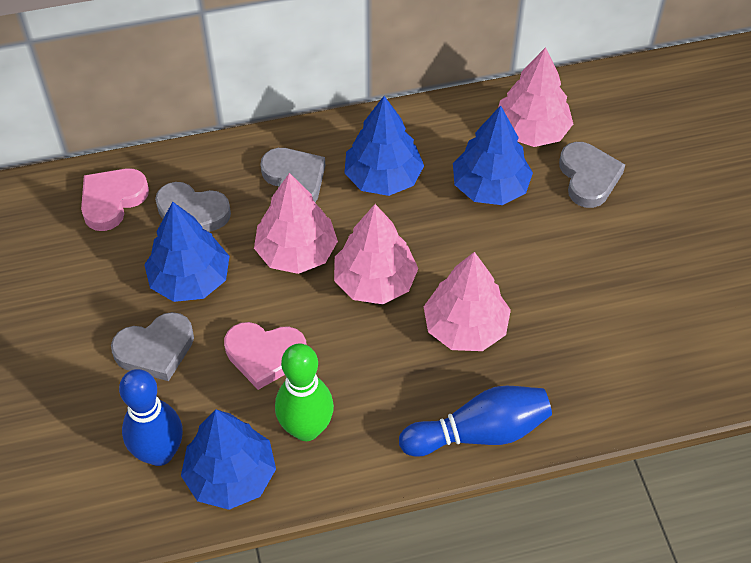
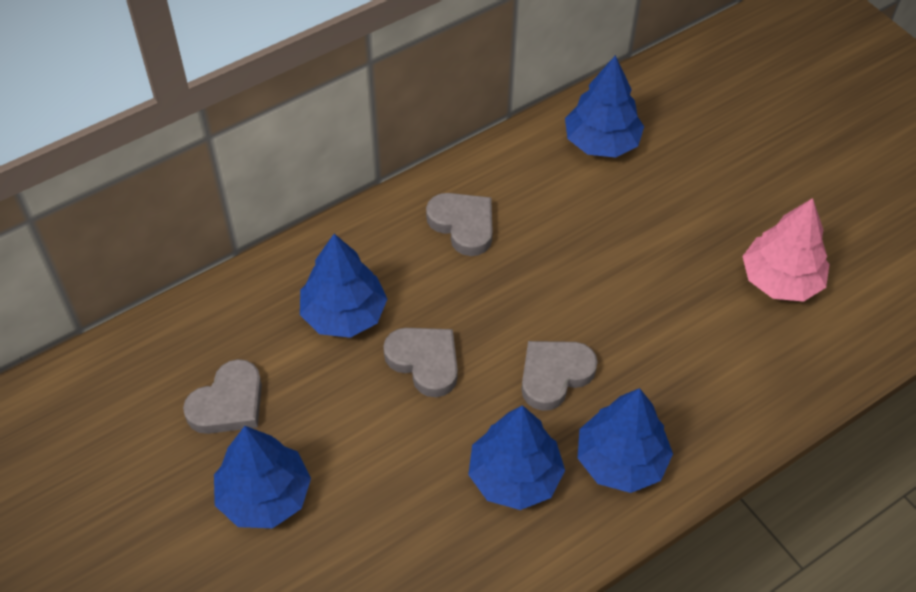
blue bowling pin: [119,369,183,466] [399,386,552,457] = 2 -> none = 0
blue tree: [144,202,230,302] [181,409,276,510] [344,96,424,196] [453,105,533,205] = 4 -> [214,426,311,528] [300,234,387,338] [468,405,565,510] [565,55,644,158] [578,388,673,493] = 5
green bowling pin: [275,343,334,441] = 1 -> none = 0
pink heart: [81,168,149,231] [224,322,307,390] = 2 -> none = 0
pink tree: [254,173,338,274] [334,204,418,304] [424,252,511,351] [498,47,573,147] = 4 -> [742,198,830,302] = 1

